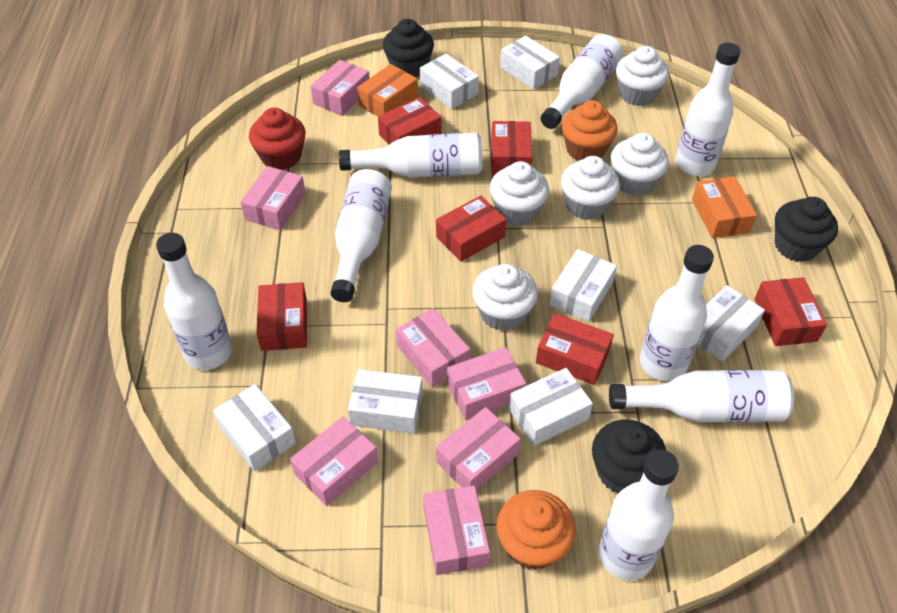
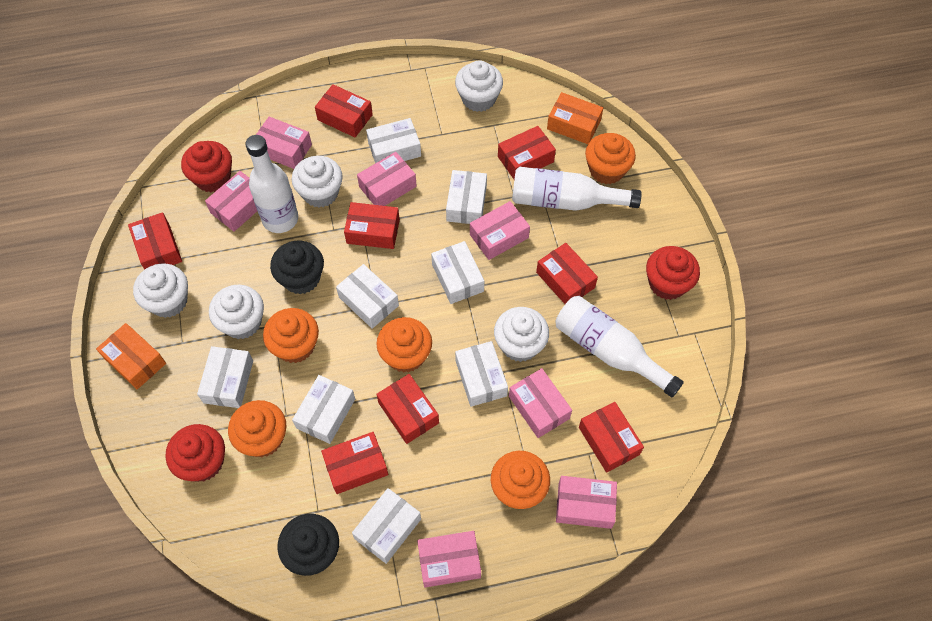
black cupcake: [383,19,434,77] [592,420,666,493] [775,197,838,262] = 3 -> [270,241,324,294] [277,514,339,576] = 2
orange cupcake: [496,490,576,570] [562,100,618,161] = 2 -> [228,400,287,457] [263,308,319,363] [376,317,432,372] [491,451,550,509] [585,133,636,184] = 5
red box: [257,282,307,351] [378,97,442,145] [436,196,507,262] [491,121,532,174] [536,313,614,385] [754,277,827,346] = 6 -> [128,212,182,270] [315,84,373,137] [321,432,388,494] [344,202,400,249] [376,374,439,444] [498,126,556,179] [536,243,598,304] [579,402,644,473] = 8
red cupcake: [249,107,306,170] = 1 -> [165,424,225,482] [181,141,232,193] [646,246,700,300] = 3
white bottle: [156,233,232,370] [330,169,392,302] [339,133,483,178] [541,34,623,129] [599,450,679,580] [609,370,794,422] [640,245,714,381] [675,43,741,176] = 8 -> [245,135,298,233] [512,167,642,211] [555,296,684,397] = 3
white box: [213,384,296,471] [348,369,423,434] [419,53,479,109] [500,35,560,90] [509,368,593,446] [549,249,617,322] [698,285,765,361] = 7 -> [197,346,253,408] [292,375,355,444] [336,264,399,329] [352,488,421,564] [366,118,421,163] [431,241,484,304] [446,170,487,224] [455,341,508,407] = 8

